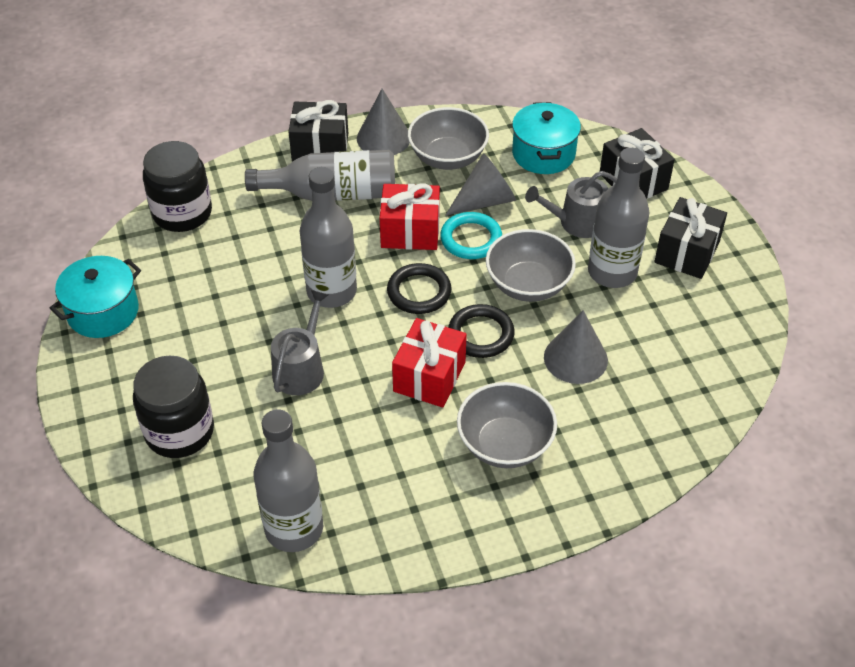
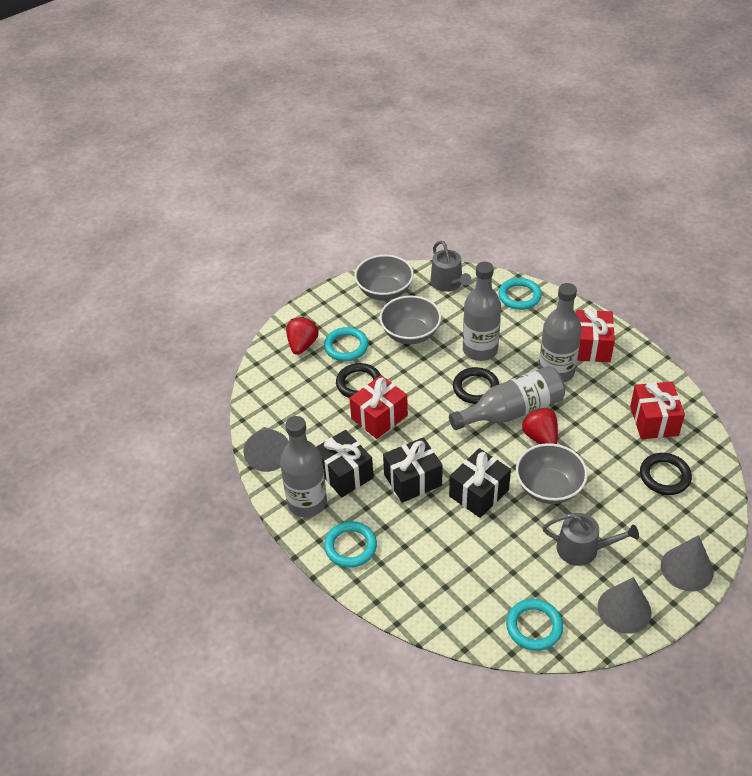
black jar: [133,356,214,458] [143,141,212,232] = 2 -> none = 0
black ring: [387,263,451,314] [448,304,515,358] = 2 -> [336,363,381,398] [453,367,499,404] [640,453,692,495] = 3
red gift: [380,183,440,250] [392,318,467,407] = 2 -> [350,375,408,439] [576,309,615,362] [630,382,685,439] = 3
red strawberry: none = 0 -> [286,317,319,355] [522,408,558,444] = 2
turquoise pot: [50,256,141,338] [512,102,581,174] = 2 -> none = 0
turquoise ring: [440,212,502,259] = 1 -> [324,327,369,361] [324,521,377,568] [498,278,542,310] [506,599,563,651] = 4

